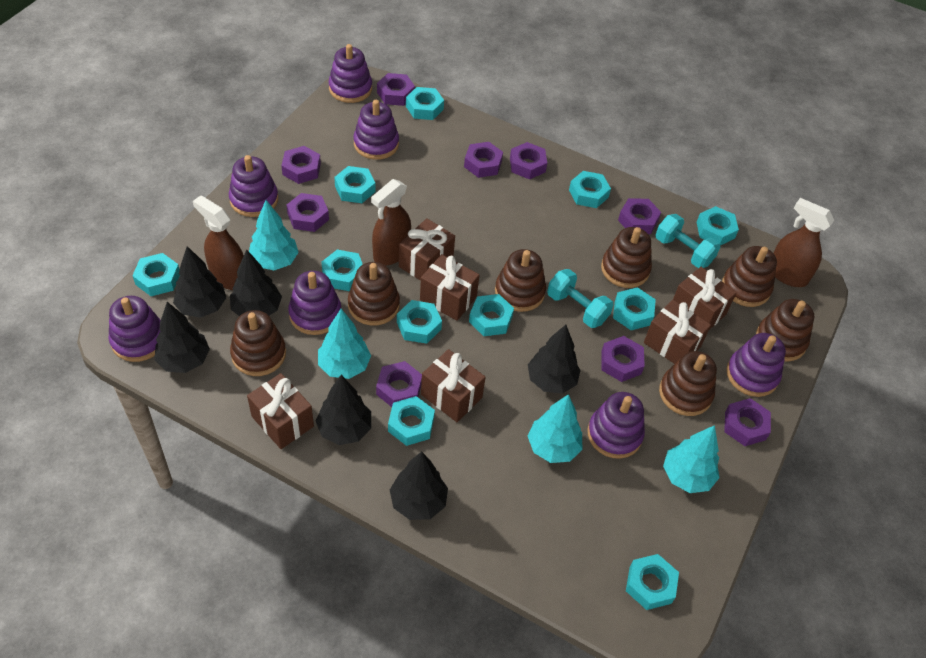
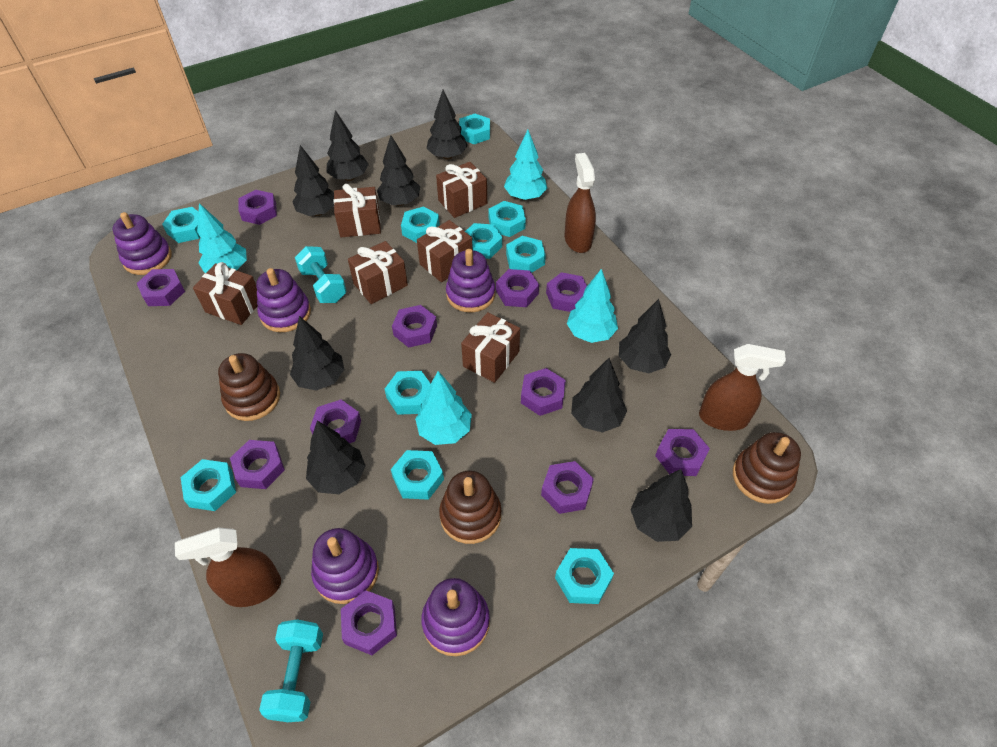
black tree: [154,302,210,373] [173,246,226,318] [230,250,282,316] [316,375,371,445] [390,452,448,520] [528,325,580,394] = 6 -> [290,316,344,391] [292,145,334,216] [306,421,365,494] [326,110,369,181] [377,135,420,206] [426,90,468,159] [571,358,627,433] [619,299,671,373] [630,469,692,542] = 9
brown stacking toy: [230,310,286,376] [348,262,400,326] [495,249,546,312] [601,227,652,288] [659,351,717,416] [722,246,777,307] [756,299,814,362] = 7 -> [218,353,280,421] [439,471,501,544] [733,432,801,504] = 3
purple nut: [281,146,321,184] [287,193,329,232] [376,361,422,407] [377,73,415,106] [464,142,503,178] [510,142,547,179] [601,336,645,382] [618,198,661,234] [724,398,771,446] = 9 -> [137,269,185,306] [230,440,285,489] [238,190,277,225] [310,400,361,443] [341,590,397,655] [392,305,437,348] [496,269,539,307] [521,368,566,416] [541,461,594,514] [546,272,587,312] [655,429,710,476] = 11
purple stacking toy: [109,296,161,362] [229,155,278,217] [288,271,341,335] [328,44,372,103] [353,100,399,160] [588,392,645,459] [727,333,786,397] = 7 -> [113,212,172,275] [256,268,311,332] [311,528,379,604] [421,578,490,656] [446,249,495,312] = 5
turquoise nut: [132,253,180,296] [321,250,363,291] [334,166,376,203] [388,396,435,446] [397,300,442,344] [406,87,444,120] [469,294,514,336] [569,171,611,208] [613,287,656,330] [626,554,679,610] [696,206,739,245] = 11 -> [162,207,200,243] [181,459,236,511] [385,371,431,415] [391,450,444,500] [401,207,440,243] [459,114,490,144] [465,223,502,259] [488,201,526,237] [506,236,546,273] [555,548,614,604] = 10

